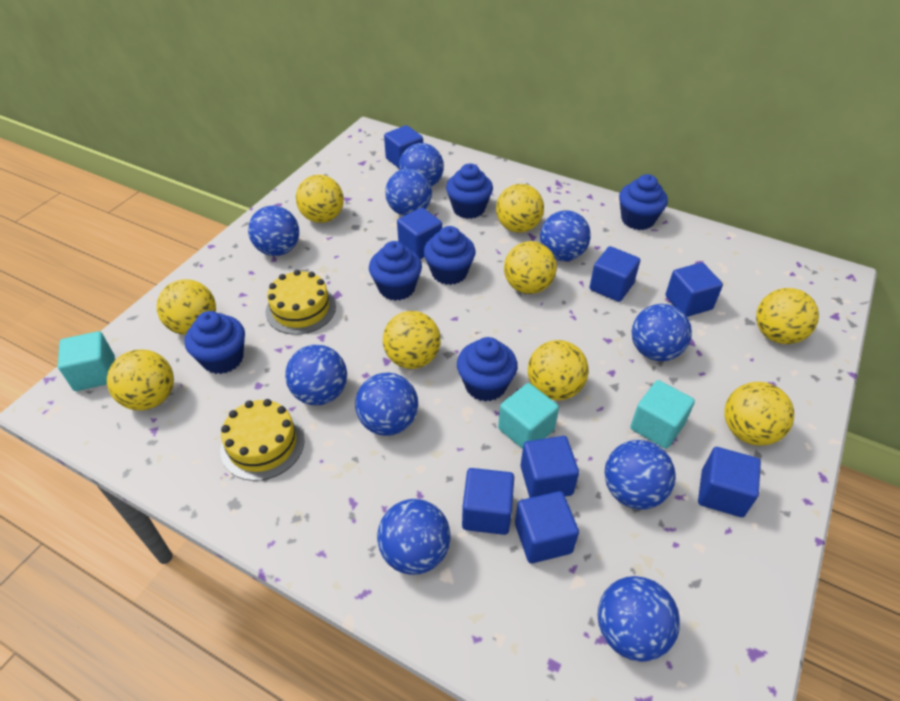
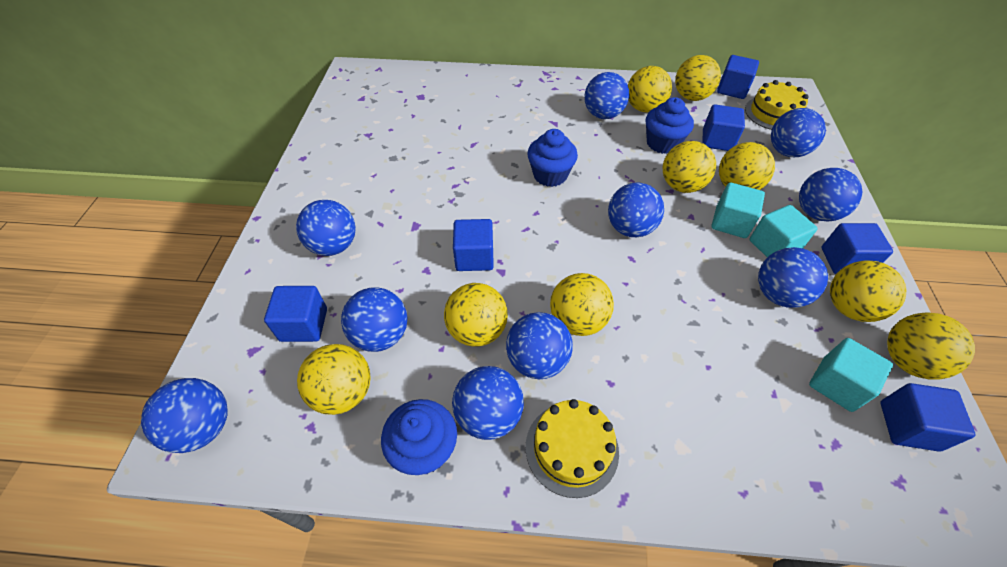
blue cube: [384,125,423,168] [397,208,442,259] [462,468,514,535] [515,491,579,563] [521,436,579,498] [589,246,640,302] [665,263,723,317] [698,447,761,517] = 8 -> [264,286,327,342] [453,219,494,271] [702,104,745,151] [717,55,759,99] [821,223,893,275] [880,383,975,452] = 6
blue cupcake: [185,311,245,374] [369,241,422,301] [423,226,476,285] [446,164,493,219] [457,337,518,402] [619,174,668,230] = 6 -> [381,399,457,475] [527,129,578,187] [646,97,694,154] = 3

